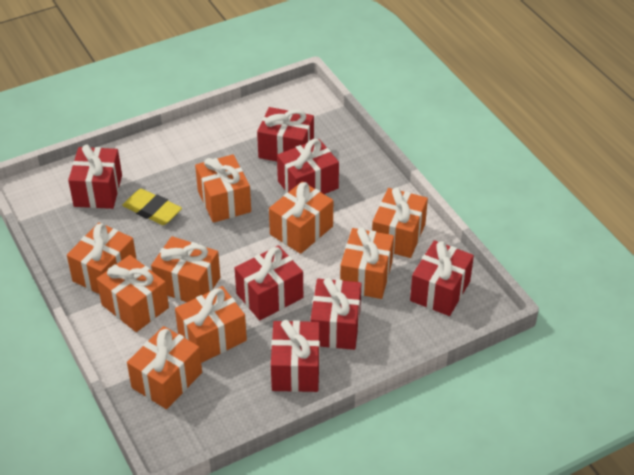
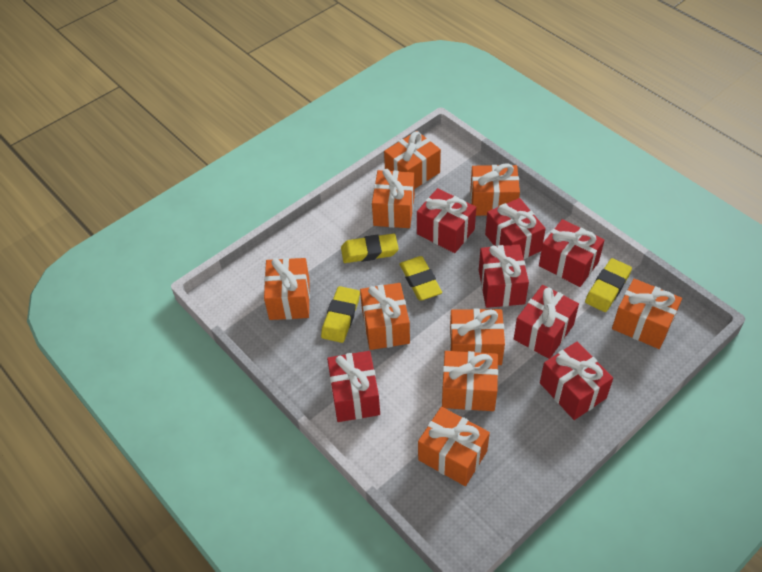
yellow eraser: [122,189,182,225] = 1 -> [321,286,360,343] [341,233,399,263] [400,256,442,300] [585,258,632,312] = 4

